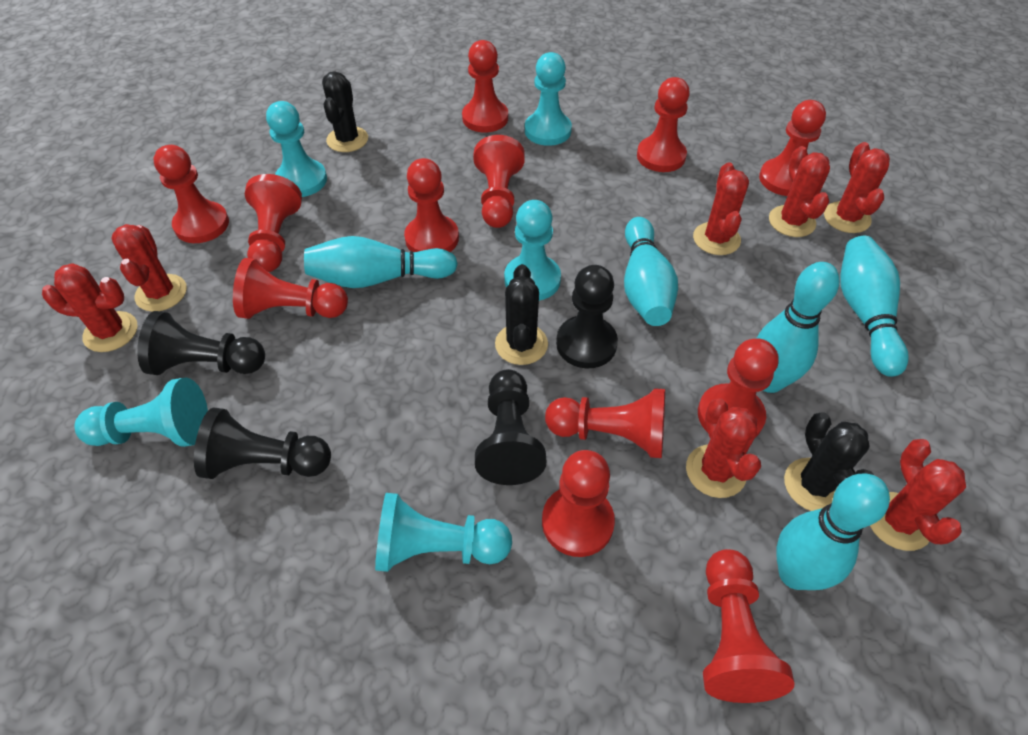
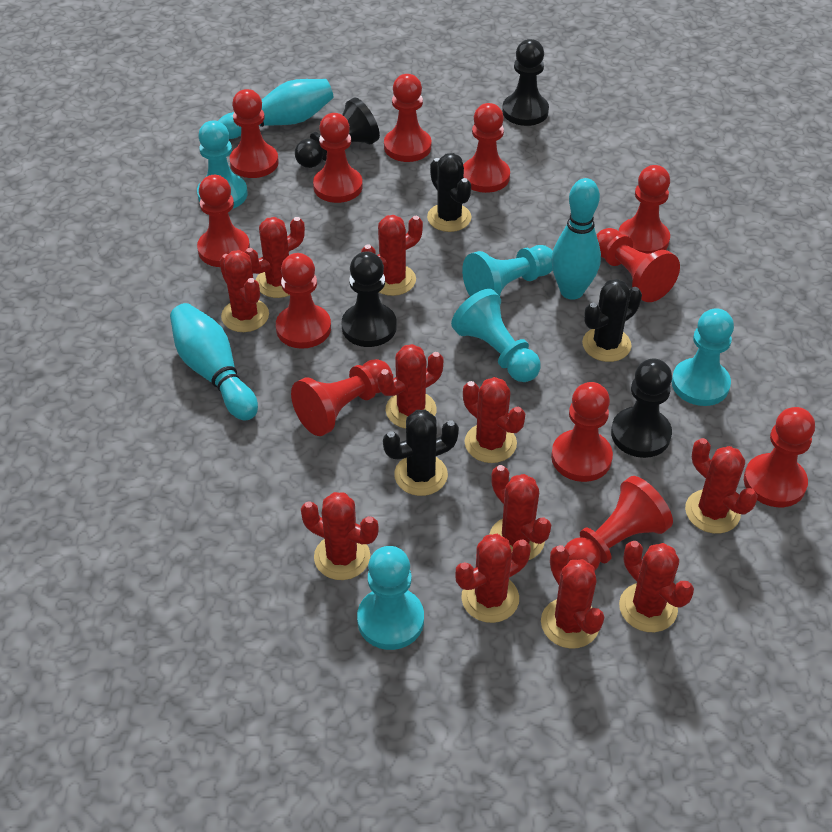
red cactus: [42,263,137,352] [111,224,187,312] [686,398,761,498] [693,162,749,255] [769,146,830,237] [824,142,890,233] [870,439,966,551] = 7 -> [220,250,269,332] [245,217,305,298] [301,492,378,580] [361,215,423,296] [377,344,443,429] [455,534,531,623] [463,377,525,463] [489,465,551,561] [541,545,604,649] [619,541,694,632] [685,438,758,534] = 11
turquoise bowling pin: [304,236,458,288] [624,217,678,326] [756,262,839,393] [776,474,890,590] [840,236,909,377] = 5 -> [170,303,258,420] [218,79,333,139] [551,178,601,300] = 3

